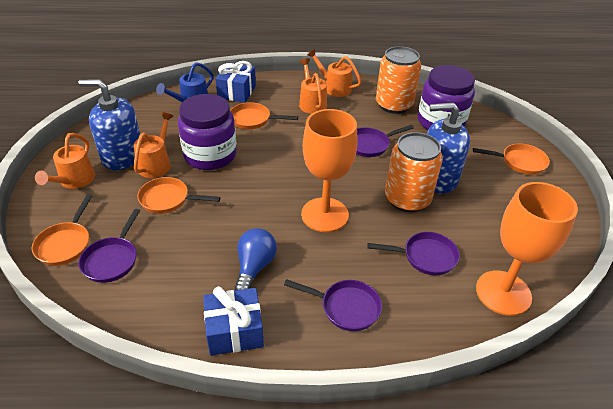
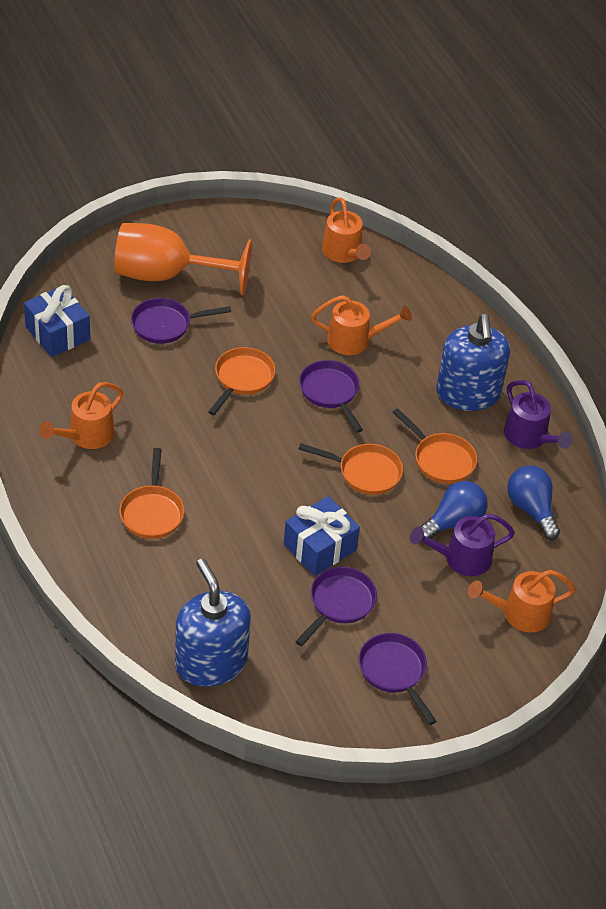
blue light bulb: [235,228,277,290] = 1 -> [420,481,487,539] [507,465,560,540] = 2
blue watering can: [156,62,214,103] = 1 -> none = 0
orange can: [376,46,421,114] [385,132,443,212] = 2 -> none = 0
orange goblet: [301,109,358,232] [476,182,578,316] = 2 -> [114,223,252,295] = 1
purple jar: [178,94,237,170] [418,65,475,130] = 2 -> none = 0
purple watering can: none = 0 -> [410,514,515,576] [504,380,573,449] = 2

